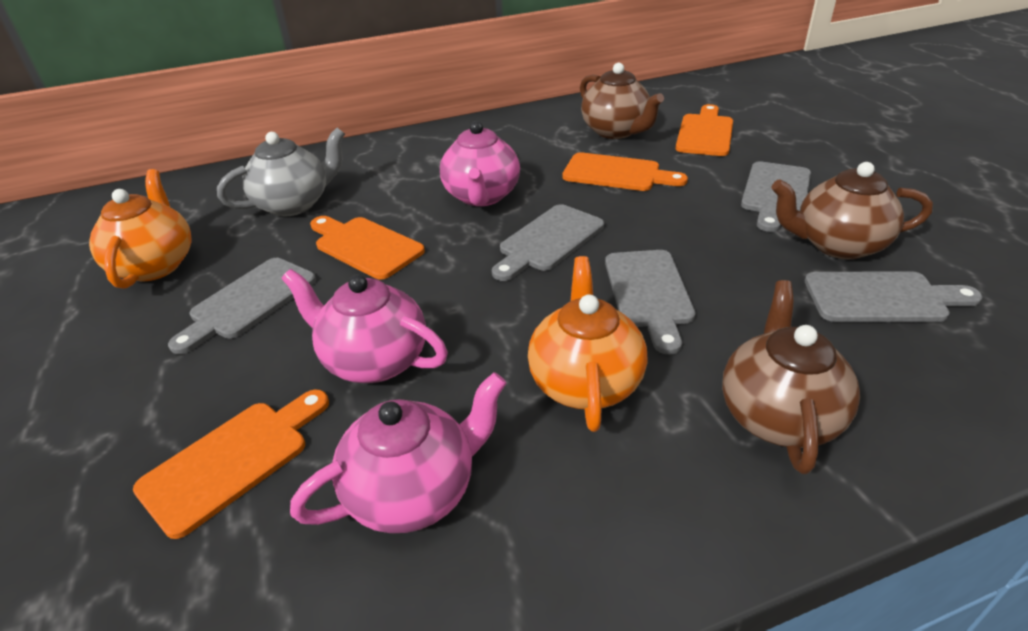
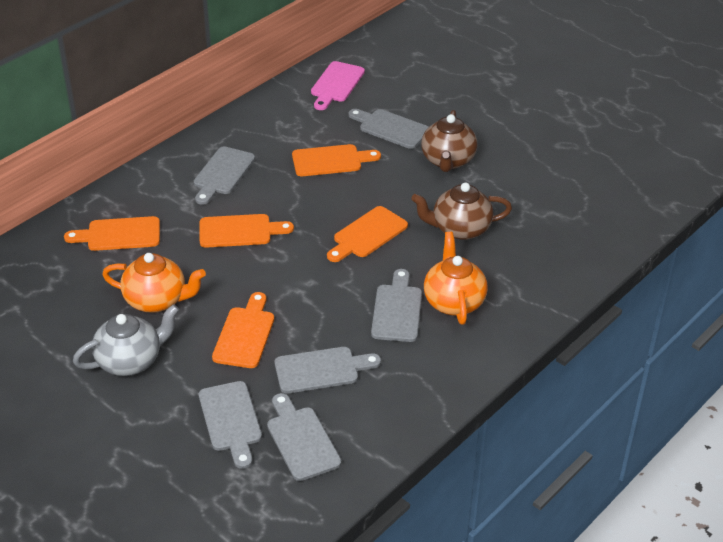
brown teapot: [580,63,664,139] [722,280,860,474] [771,162,933,259] = 3 -> [411,183,512,240] [421,110,477,172] = 2
grey cutting board: [168,258,316,354] [492,204,604,281] [605,250,696,354] [741,161,811,232] [804,271,982,322] = 5 -> [194,147,255,205] [199,381,262,469] [267,393,341,481] [275,347,381,393] [348,109,428,149] [371,269,422,342] = 6
orange cutting board: [133,390,329,539] [310,216,425,279] [562,152,688,191] [675,104,733,156] = 4 -> [64,216,160,251] [200,214,294,248] [212,292,274,368] [292,144,381,176] [327,206,408,262] = 5
pink cutting board: none = 0 -> [311,61,365,110] = 1
pink teapot: [282,269,448,383] [290,372,507,533] [440,121,520,206] = 3 -> none = 0

